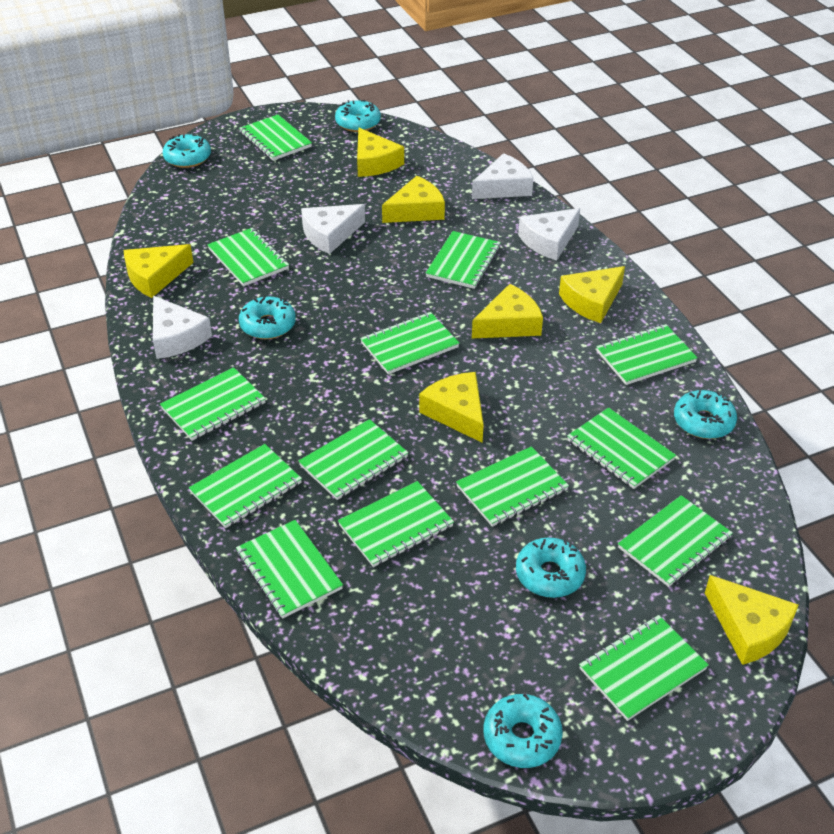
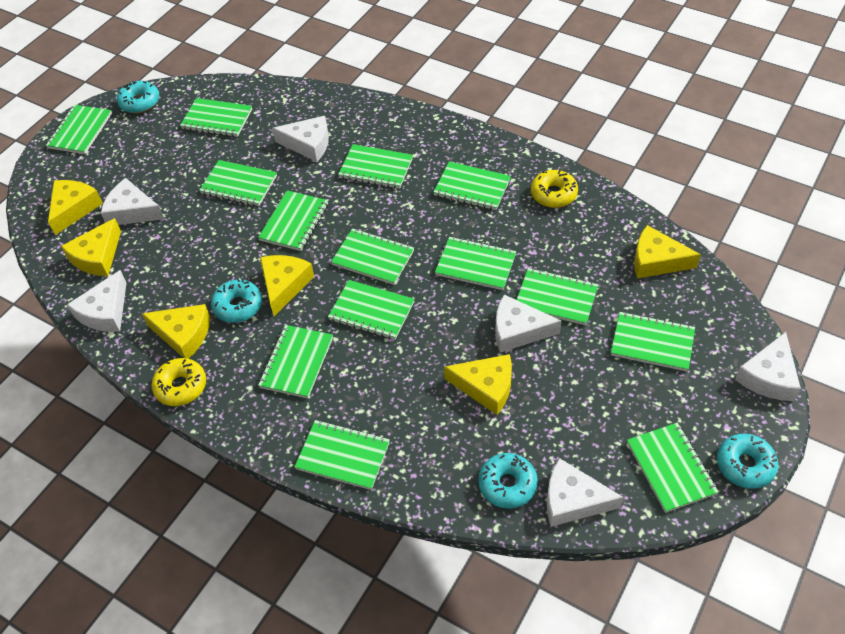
turquoise donut: [163,134,211,168] [239,296,296,339] [335,100,381,132] [483,693,563,768] [516,537,586,598] [674,390,737,439] = 6 -> [117,81,159,113] [211,279,262,323] [478,453,538,509] [717,434,778,489] = 4
white cheese: [153,296,212,359] [301,204,365,254] [472,153,533,199] [518,208,580,261] = 4 -> [67,270,127,332] [101,178,164,225] [272,116,329,162] [495,295,562,353] [547,458,624,527] [735,332,801,401] = 6
yellow cheese: [124,244,194,298] [357,128,404,177] [382,176,445,223] [419,372,484,443] [472,284,543,338] [559,266,625,323] [705,575,799,665] = 7 -> [48,180,103,235] [61,218,121,276] [142,304,210,359] [260,255,314,316] [444,354,512,415] [634,225,701,278] = 6
yellow donut: none = 0 -> [151,358,206,406] [531,170,578,208] = 2

